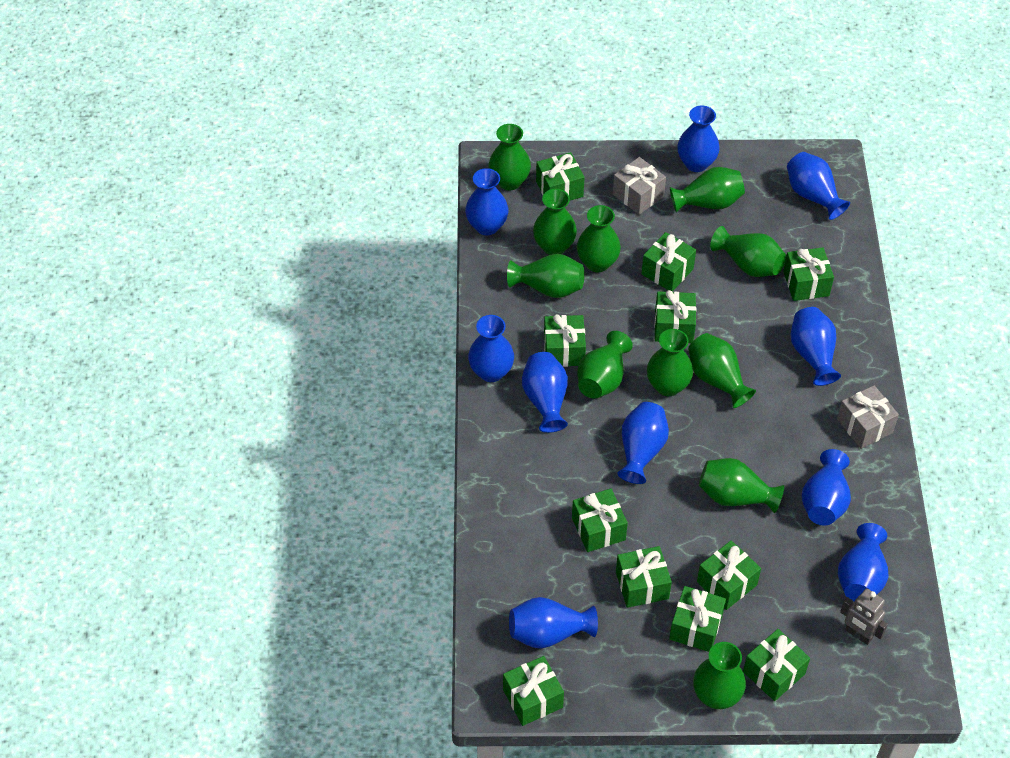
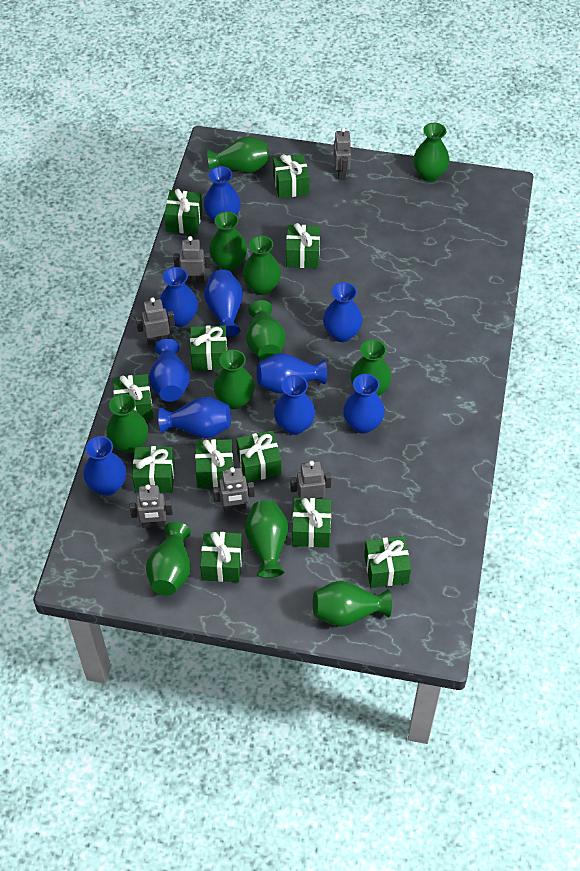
grey gift: [613,157,666,215] [837,385,899,449] = 2 -> none = 0
grey robot: [840,588,888,645] = 1 -> [130,484,173,528] [136,297,175,345] [173,236,211,283] [213,467,255,512] [290,461,332,499] [333,128,351,180] = 6

